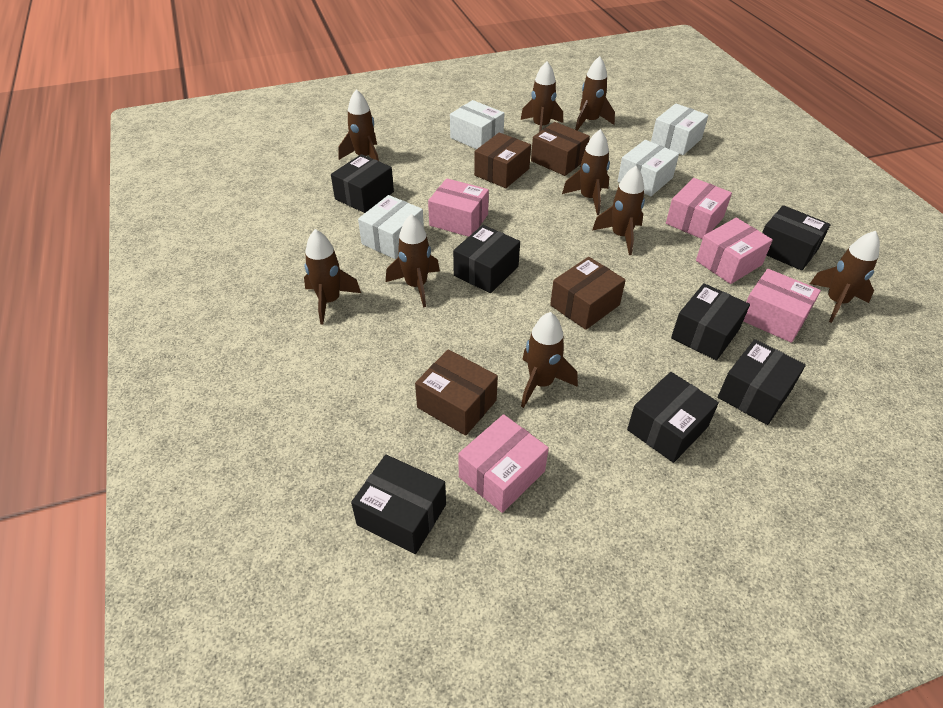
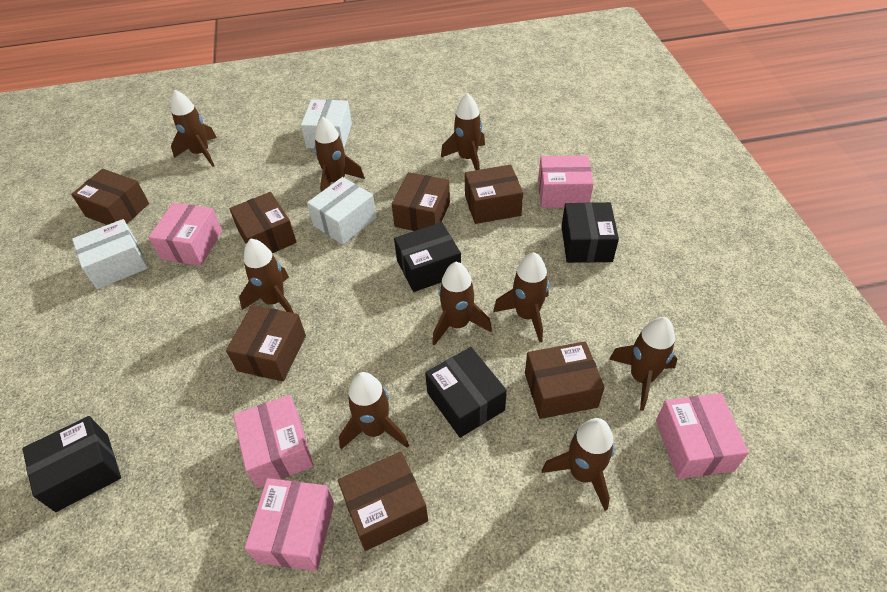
black box: [331,154,394,213] [351,455,446,554] [453,225,520,293] [627,372,719,463] [671,283,750,361] [718,339,806,425] [762,205,831,271] = 7 -> [22,416,121,512] [394,222,461,292] [425,347,507,438] [561,202,619,263] = 4
brown box: [415,349,498,436] [474,133,531,188] [531,122,590,176] [550,257,626,330] = 4 -> [71,169,149,225] [226,305,306,381] [229,192,297,253] [338,452,428,551] [392,172,450,231] [465,165,523,224] [525,341,605,419] = 7
white box: [358,195,424,259] [450,100,504,149] [618,140,679,196] [651,103,708,155] = 4 -> [72,219,148,289] [301,99,352,148] [307,177,377,244] = 3

